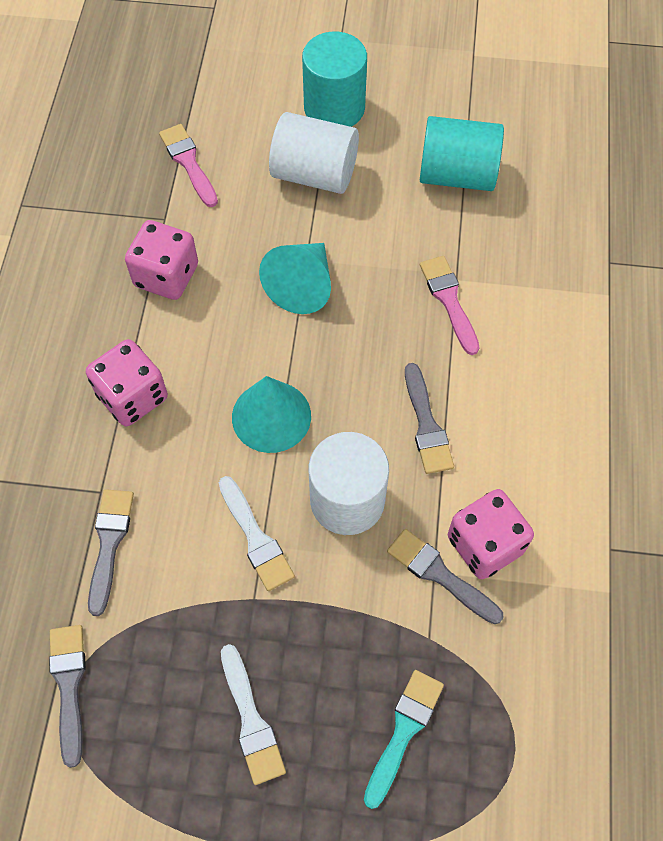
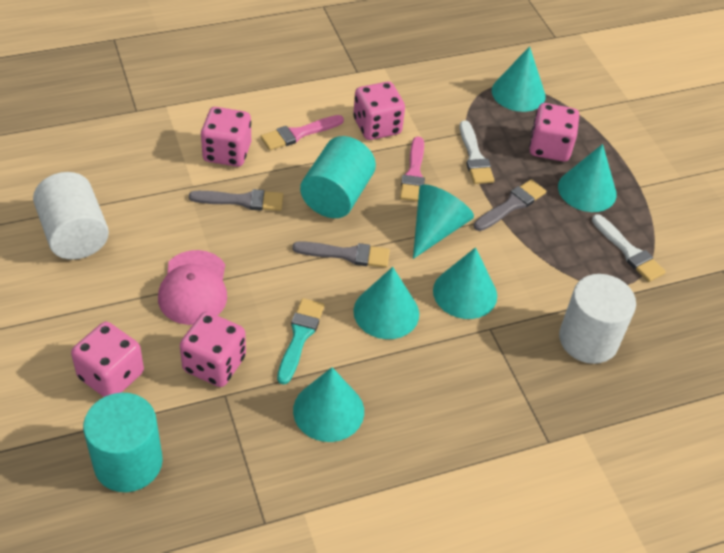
grey brush: [49,625,86,768] [88,489,134,616] [387,529,504,624] [405,363,454,474] = 4 -> [189,189,283,211] [292,241,390,268] [474,179,546,231] = 3
pink cap: none = 0 -> [158,250,227,325] = 1
pink dice: [86,339,168,426] [125,220,198,300] [448,489,534,579] = 3 -> [71,322,144,397] [180,312,246,387] [201,107,251,167] [353,82,405,140] [529,103,579,162] = 5
turquoise cone: [232,376,311,453] [259,243,331,314] = 2 -> [293,367,364,442] [353,267,419,339] [413,184,474,259] [433,247,497,319] [492,46,546,112] [558,144,617,212] = 6

